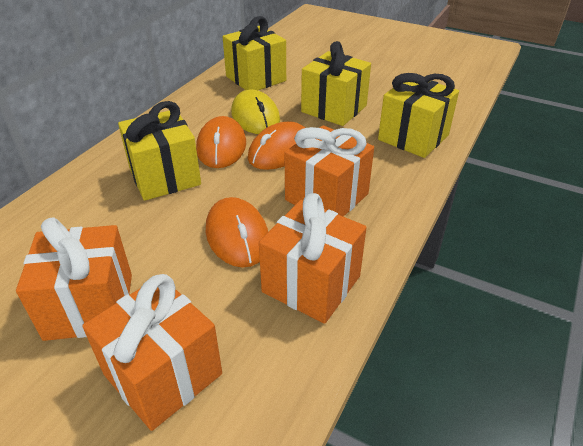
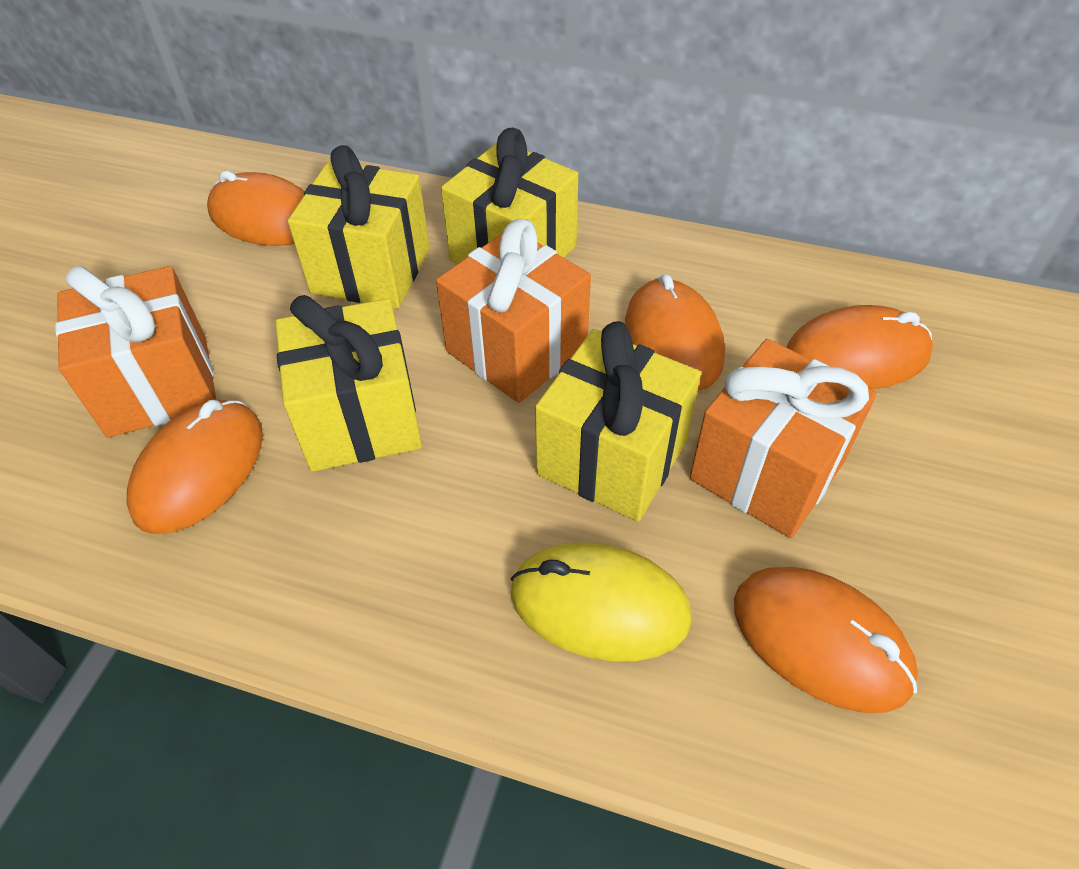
orange gift: [16,217,132,341] [82,274,222,431] [259,193,367,324] [284,125,374,217] = 4 -> [55,266,216,438] [436,219,591,403] [690,339,877,538] = 3
orange mouse: [196,116,246,168] [206,197,268,268] [248,121,305,170] = 3 -> [126,400,263,534] [207,171,305,246] [625,274,725,391] [734,567,918,713] [787,305,933,389] = 5

